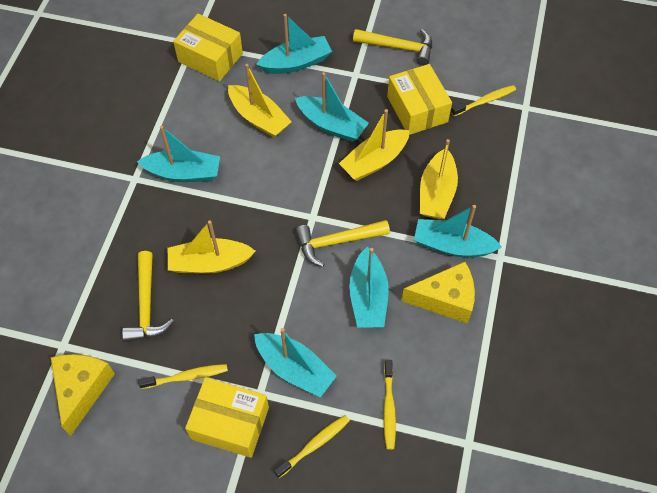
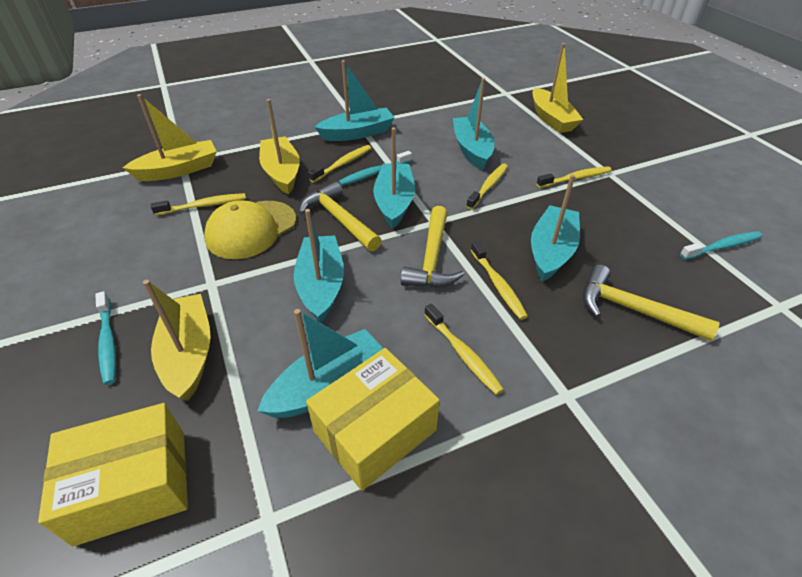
turquoise toothbrush: none = 0 -> [95,291,116,385] [339,151,412,186] [680,231,763,260] = 3
yellow box: [173,14,243,81] [185,377,269,458] [387,64,452,135] = 3 -> [38,403,188,547] [306,348,440,491] = 2
yellow cap: none = 0 -> [204,200,296,259] = 1
yellow cheese: [51,354,115,436] [401,262,475,324] = 2 -> none = 0
yellow toothbrush: [138,364,228,389] [274,415,350,478] [384,360,396,450] [451,85,516,116] = 4 -> [151,193,246,215] [308,145,371,183] [424,304,504,395] [466,163,508,210] [471,241,528,320] [536,166,612,188] = 6

